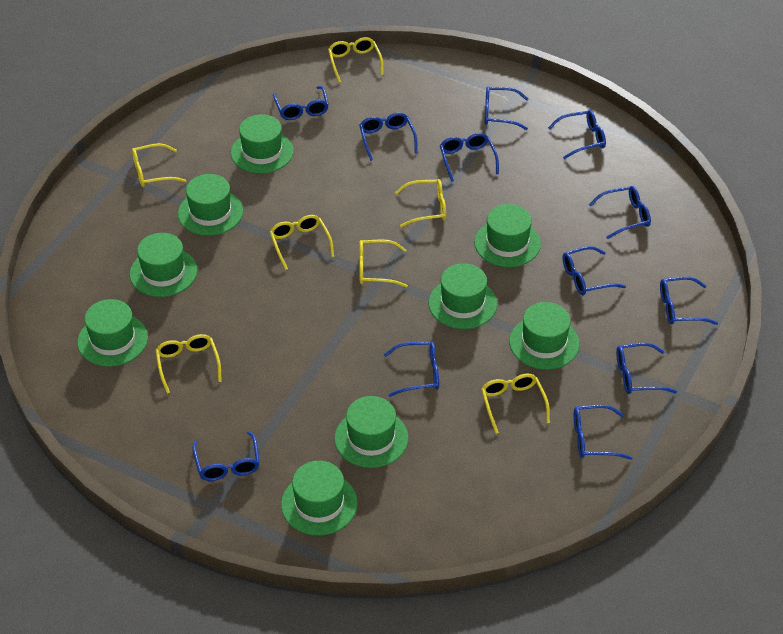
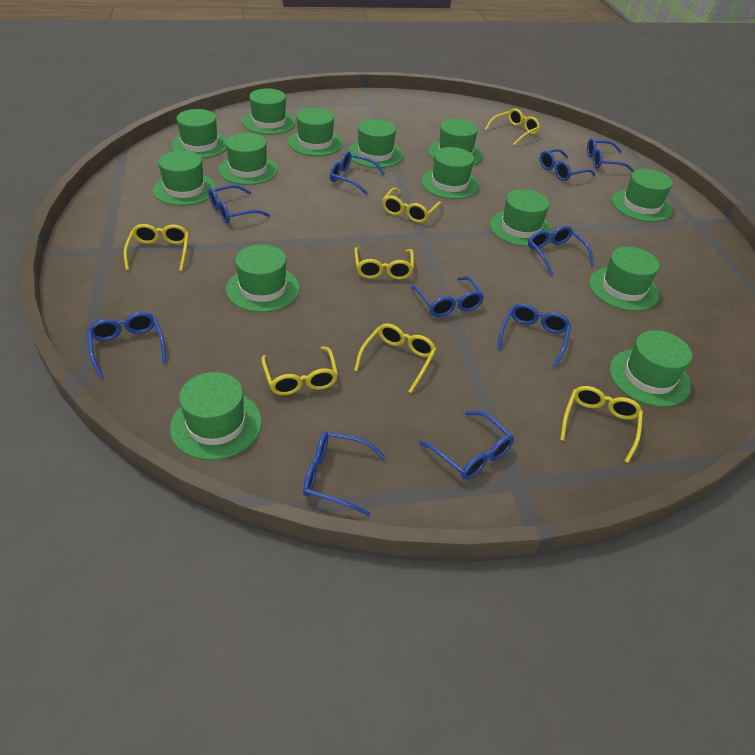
blue glasses: [192,431,260,481] [273,86,329,120] [359,112,418,161] [384,341,439,397] [440,133,499,182] [485,87,529,130] [548,110,606,159] [562,246,626,295] [574,405,632,460] [589,186,651,239] [616,343,677,394] [660,277,718,325] = 12 -> [87,312,167,379] [208,185,270,224] [303,432,386,516] [330,151,385,195] [411,276,484,317] [419,411,514,480] [497,303,571,367] [528,226,594,275] [540,149,595,181] [587,138,634,173] = 10
green hat: [77,299,148,367] [130,233,197,297] [178,174,243,236] [231,114,294,173] [281,461,358,536] [334,396,408,468] [428,263,497,329] [474,204,541,267] [509,302,580,370] = 9 -> [153,150,216,206] [170,372,262,460] [171,109,227,158] [218,133,278,185] [226,244,300,312] [242,88,296,135] [288,108,343,156] [348,119,403,168] [421,147,479,199] [428,119,483,165] [490,189,553,247] [589,247,660,311] [610,330,692,407] [612,169,673,222] = 14

